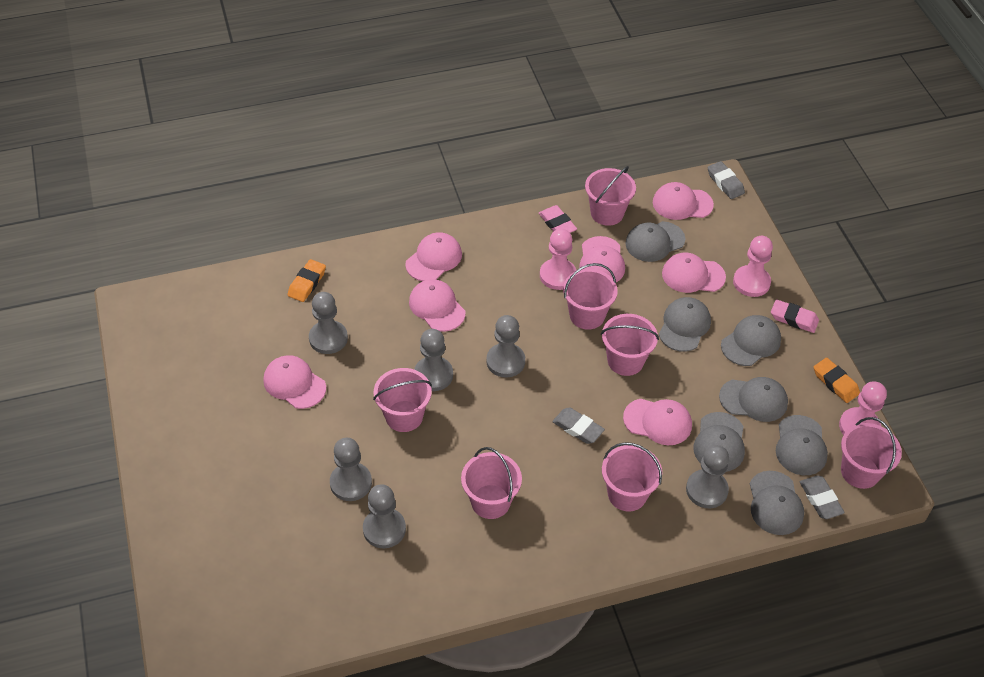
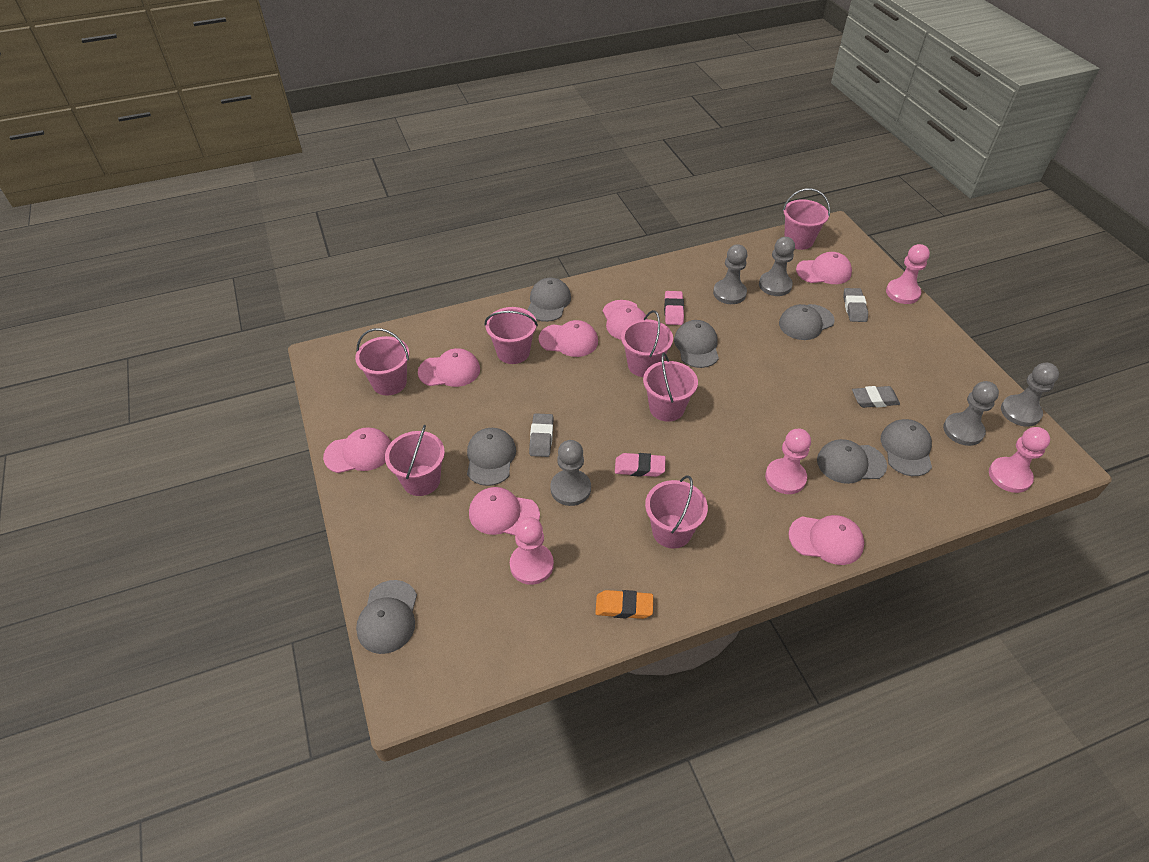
grey pawn: [309,292,348,354] [330,438,372,501] [363,484,406,548] [414,329,453,391] [486,315,525,377] [686,445,729,508] = 6 -> [550,440,591,506] [713,244,748,304] [759,237,795,296] [943,381,999,446] [1001,363,1059,427] = 5
orange eraser: [288,259,326,302] [814,358,860,403] = 2 -> [595,590,653,619] = 1
pink pawn: [540,229,576,290] [733,236,773,297] [839,381,887,435] = 3 -> [510,517,554,585] [765,428,811,494] [886,244,930,304] [989,427,1050,493] = 4

